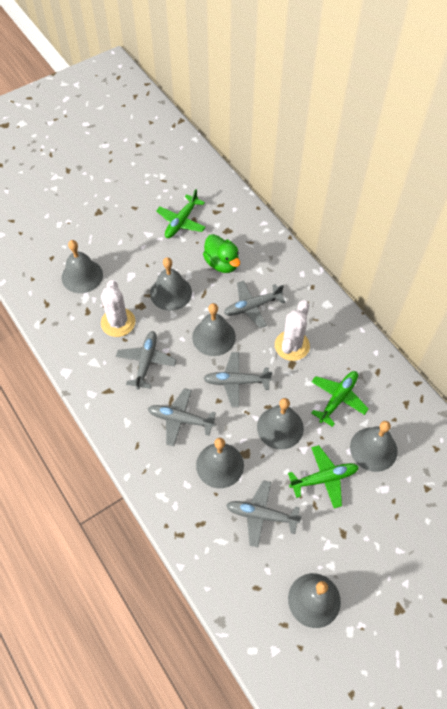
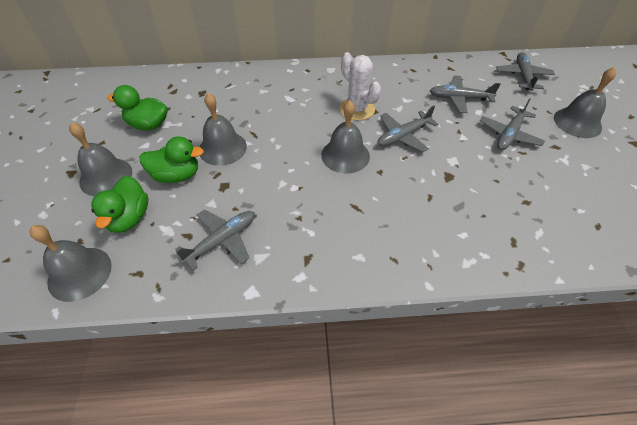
green duck: [203,234,240,273] = 1 -> [91,176,148,233] [107,85,168,130] [140,136,204,183] = 3
green plane: [156,189,206,238] [288,445,359,508] [311,371,369,427] = 3 -> none = 0
grey bell: [62,240,103,293] [150,257,192,311] [192,303,236,356] [196,438,244,488] [257,398,304,449] [288,573,341,628] [350,421,398,472] = 7 -> [30,225,112,302] [69,122,132,196] [200,93,247,166] [321,100,370,174] [554,67,616,138] = 5
white cactus: [101,280,135,337] [275,300,310,361] = 2 -> [340,52,381,121] = 1

